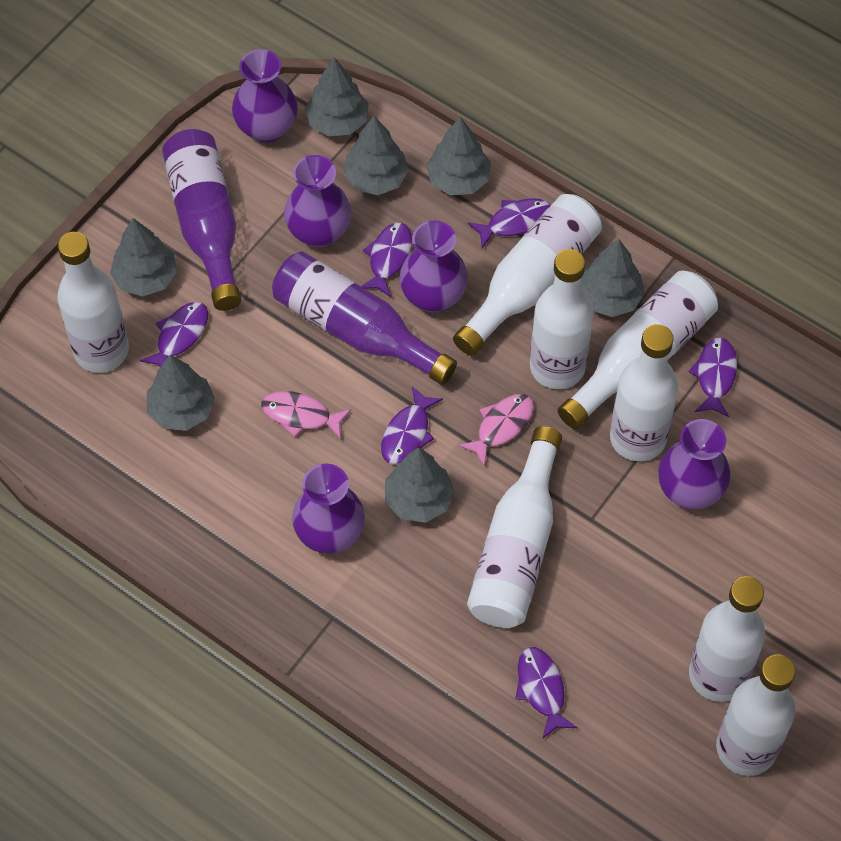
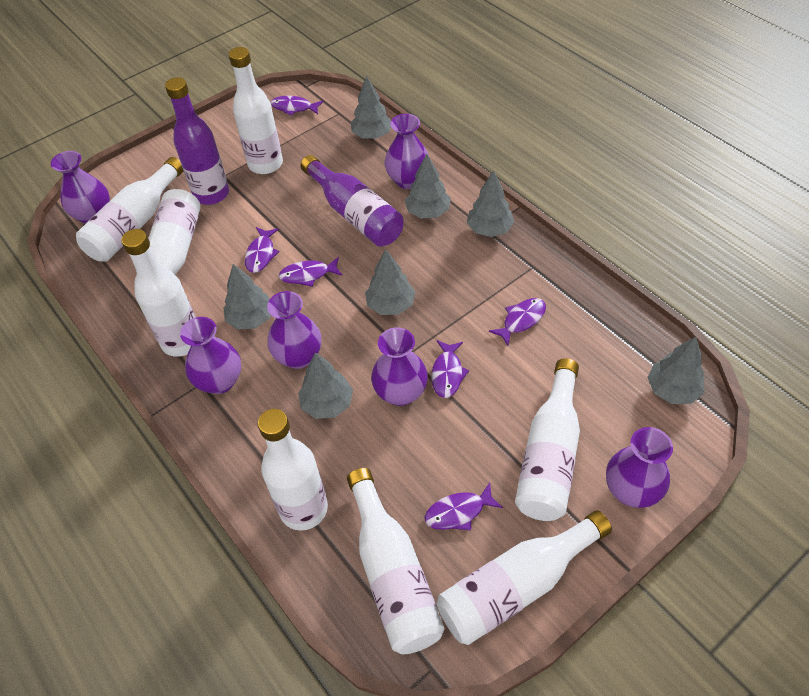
pink fish: [261,391,351,440] [458,394,534,467] = 2 -> none = 0
purple vase: [232,49,298,143] [284,155,352,248] [292,464,365,554] [400,221,468,312] [658,419,731,509] = 5 -> [51,151,110,224] [180,317,241,394] [267,291,321,369] [371,327,428,406] [384,114,429,189] [606,427,673,508] = 6

